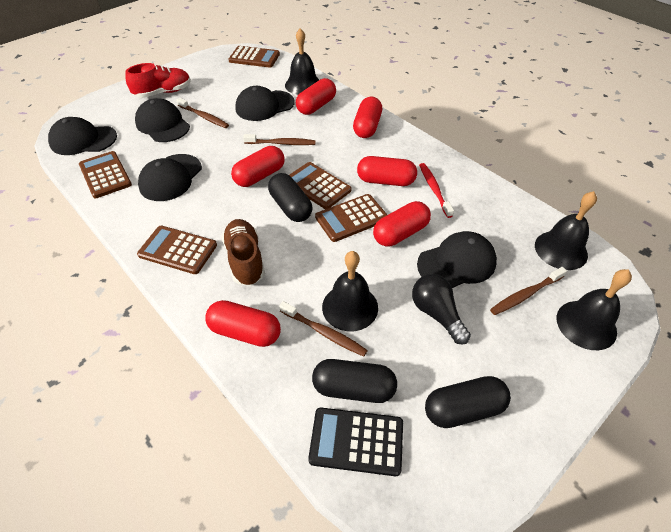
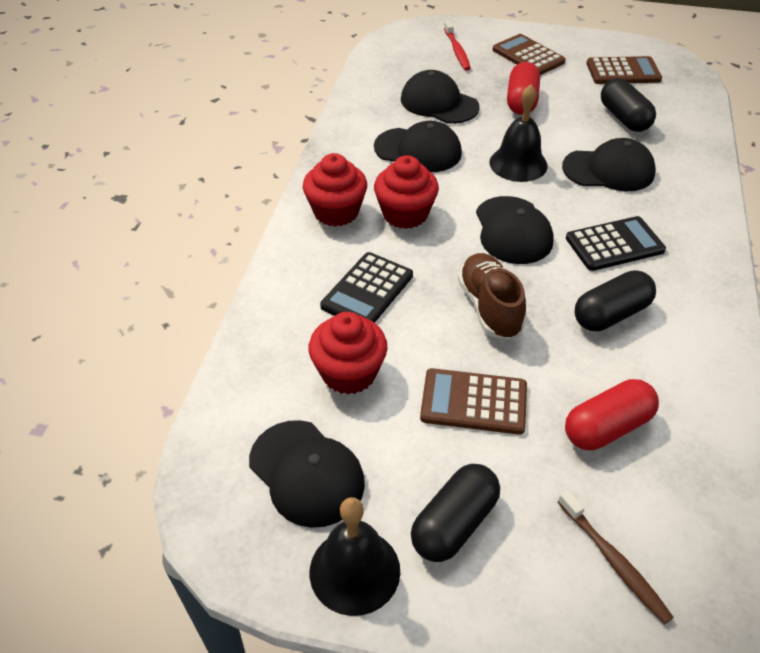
black bell: [285,28,319,95] [322,251,378,331] [535,191,597,270] [557,269,632,350] = 4 -> [310,497,400,616] [489,85,548,182] = 2
black calculator: [308,408,403,476] = 1 -> [320,252,413,323] [566,216,666,271] = 2
black light bulb: [412,274,471,344] = 1 -> none = 0
brown calculator: [79,151,132,198] [137,226,217,274] [229,46,280,68] [289,162,351,209] [315,194,387,242] = 5 -> [420,368,527,435] [493,34,566,75] [586,56,662,84] = 3
brown toothbrush: [176,98,229,128] [243,134,316,145] [279,301,368,357] [490,267,567,315] = 4 -> [558,490,674,625] = 1
red capsule: [205,300,281,347] [231,146,285,187] [296,78,336,115] [353,97,382,138] [357,156,417,186] [373,201,431,246] = 6 -> [507,62,540,115] [565,379,659,450] = 2
red cupcake: none = 0 -> [303,153,367,227] [309,312,388,394] [374,155,439,229] = 3
red shoe: [126,63,191,98] = 1 -> none = 0

